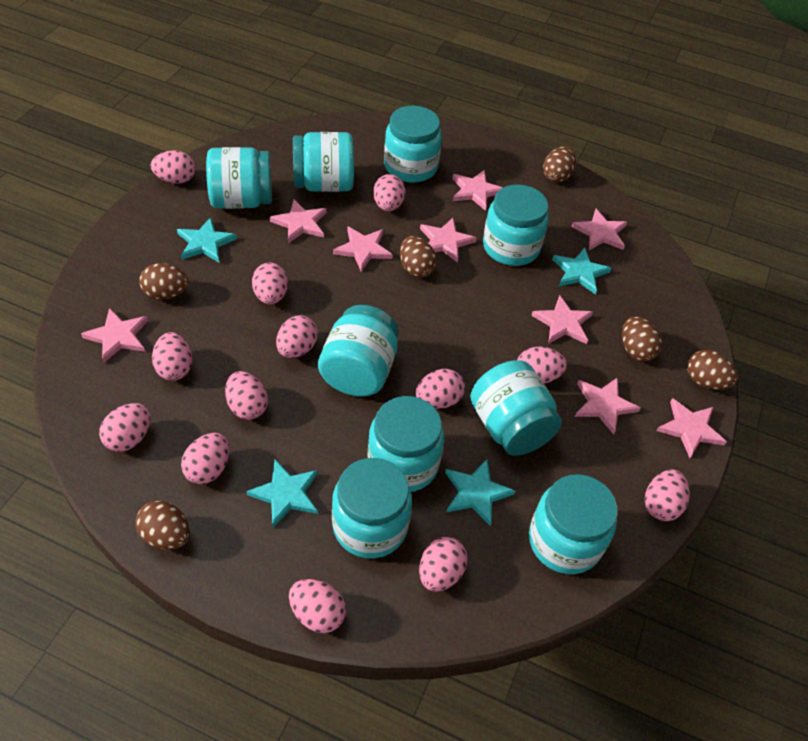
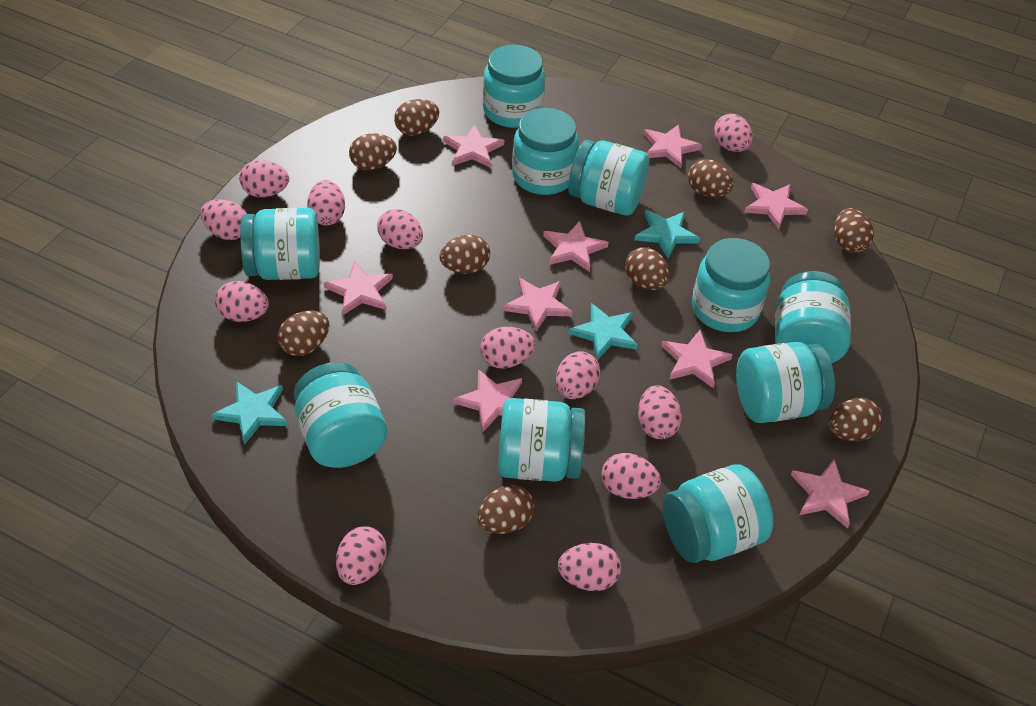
brown egg: [135,501,190,550] [139,263,189,300] [400,236,437,277] [543,146,576,182] [622,316,662,361] [687,350,738,390] = 6 -> [278,311,329,356] [349,133,397,170] [394,99,439,136] [439,235,490,274] [477,485,535,534] [625,247,670,290] [688,159,733,197] [829,398,883,441] [834,208,874,253] = 9
pink egg: [99,403,151,452] [150,150,196,184] [152,332,192,381] [181,433,229,484] [225,371,268,420] [252,262,288,304] [276,315,318,358] [289,579,346,633] [373,174,406,211] [416,369,465,409] [419,537,468,592] [517,347,567,384] [645,469,690,521] = 13 -> [200,199,247,240] [215,281,269,322] [239,160,289,197] [307,180,345,226] [336,527,387,585] [377,209,423,249] [480,327,535,368] [556,351,600,399] [558,543,621,591] [601,453,661,499] [638,385,682,439] [714,114,753,152] = 12
turquoise jar: [206,147,272,209] [293,132,354,192] [318,305,398,397] [332,458,412,559] [368,396,444,492] [384,106,442,183] [470,360,562,456] [483,184,549,266] [529,474,618,574] = 9 -> [240,208,320,280] [294,362,387,468] [483,45,545,128] [498,398,585,482] [512,108,579,195] [568,140,649,215] [663,464,773,563] [692,238,770,332] [736,342,835,423] [775,271,851,363] = 10
turquoise star: [177,217,237,263] [246,460,318,527] [445,459,515,526] [552,248,612,294] = 4 -> [211,381,288,445] [568,303,638,360] [634,210,700,258] = 3

